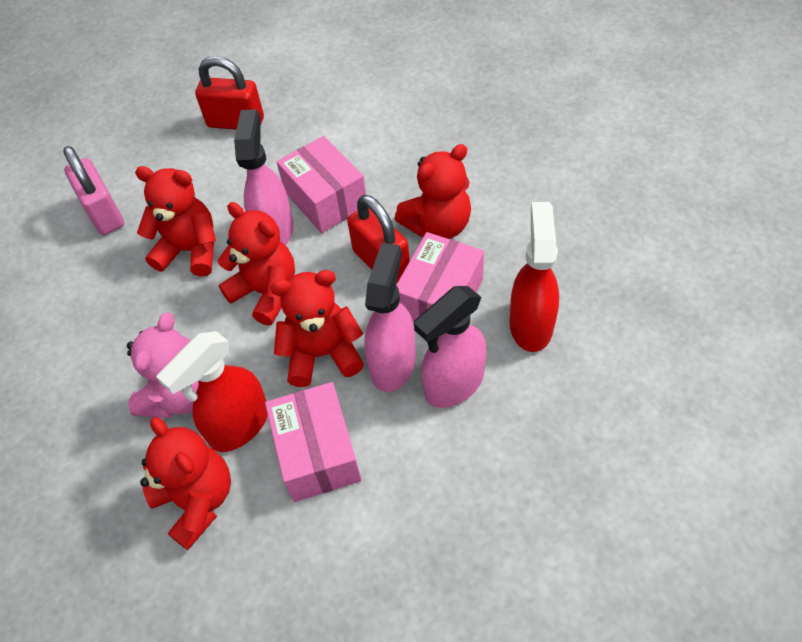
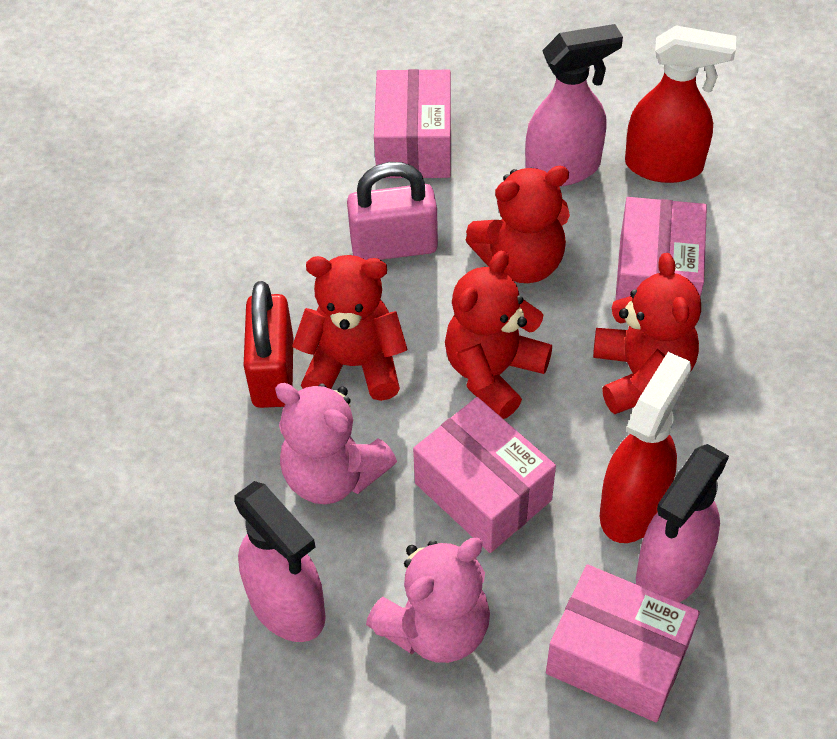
pink box: [265,382,362,502] [277,136,366,233] [396,232,484,325] = 3 -> [374,69,451,178] [413,397,556,553] [546,564,700,722] [615,197,707,301] = 4
pink teddy bear: [127,313,199,418] = 1 -> [275,383,397,504] [366,538,490,663] = 2
red padlock: [195,56,264,130] [347,195,410,283] = 2 -> [243,281,293,408] = 1
red teddy bear: [135,166,216,277] [140,417,231,550] [217,202,295,326] [270,270,364,387] [394,144,471,239] = 5 -> [292,255,408,401] [445,250,552,419] [466,166,570,283] [593,253,701,414] = 4

